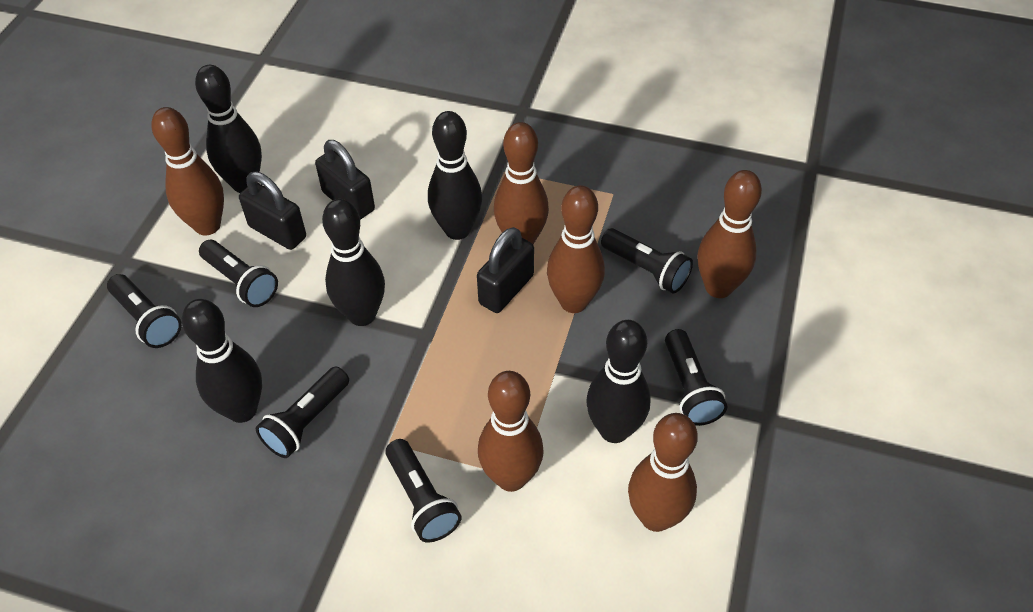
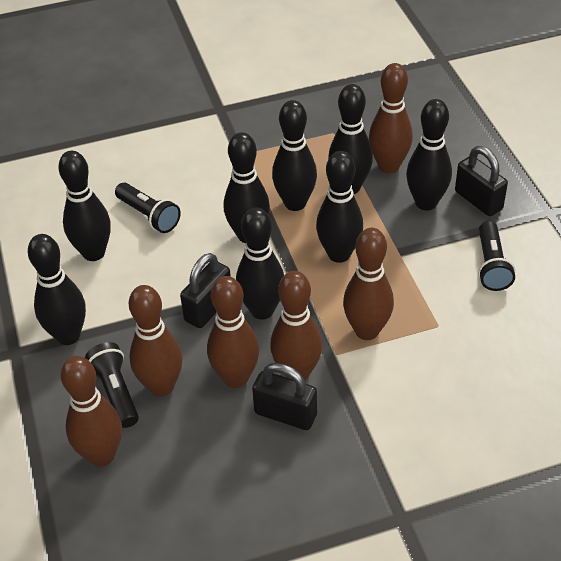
black bowling pin: [182,299,262,423] [195,65,262,193] [322,199,385,326] [428,111,482,240] [586,320,651,443] = 5 -> [28,234,86,345] [58,151,111,261] [224,132,270,243] [236,207,284,320] [272,100,317,211] [316,151,363,263] [328,84,373,194] [406,99,452,211] = 8
black flashlight: [107,274,182,348] [199,240,278,307] [256,366,349,458] [385,439,461,543] [601,228,693,293] [665,329,727,426] = 6 -> [85,342,139,428] [115,183,181,233] [478,221,515,291] = 3

